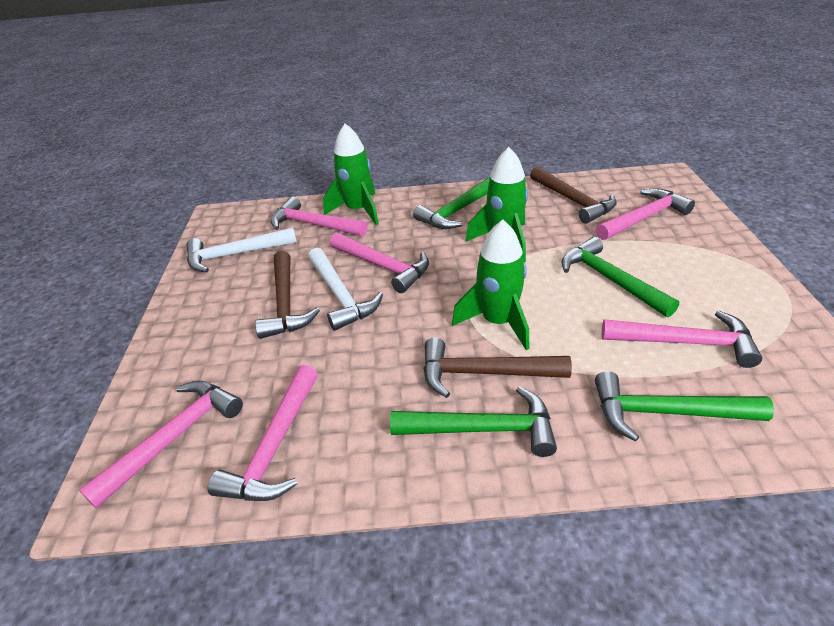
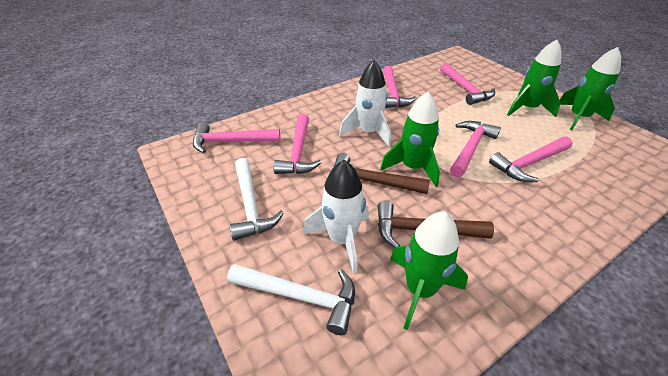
brown hammer: [255,251,320,339] [424,337,572,398] [530,166,617,223] = 3 -> [334,153,430,194] [378,200,494,247] = 2
green hammer: [390,386,557,457] [413,177,490,229] [561,237,679,317] [595,371,774,442] = 4 -> none = 0
green rocket: [323,123,379,225] [452,220,529,350] [465,147,528,262] = 3 -> [380,92,440,187] [390,211,468,330] [507,40,562,117] [560,47,621,130] = 4
white rocket: none = 0 -> [303,160,369,273] [339,60,391,147] = 2

